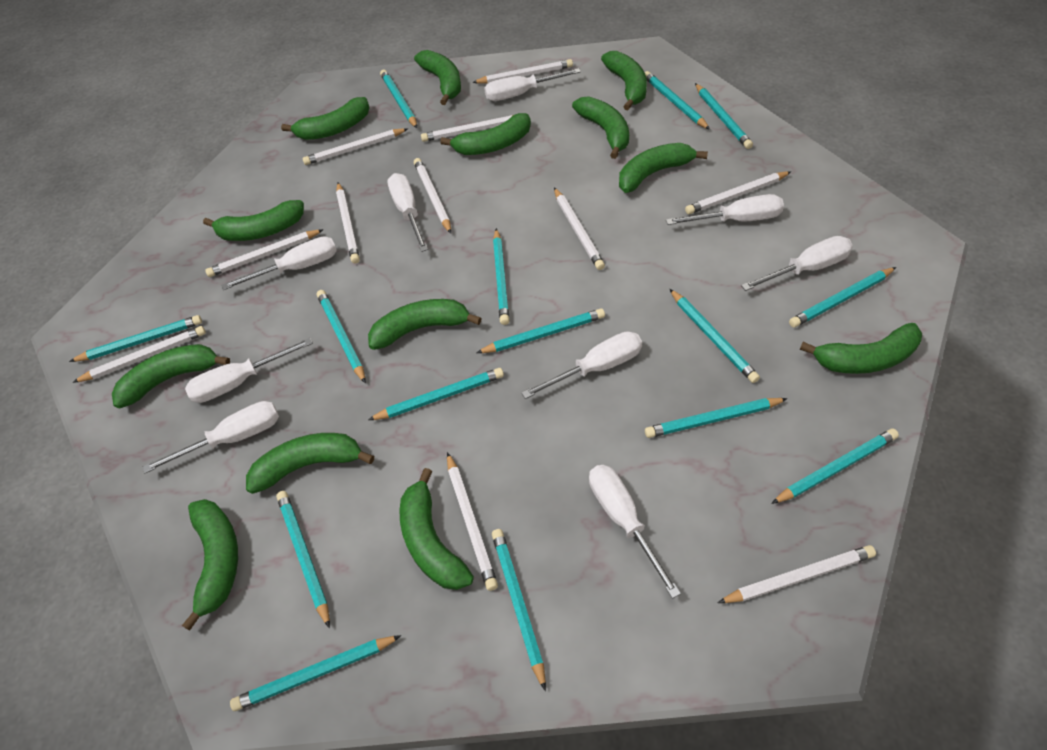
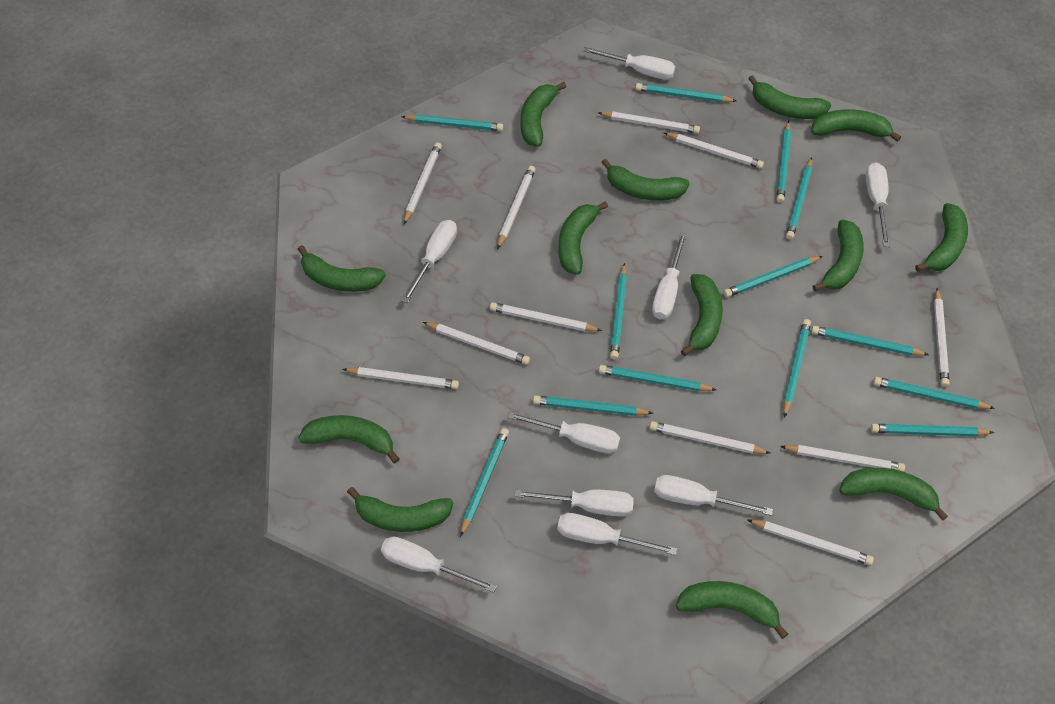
turquoise pencil: [69,315,202,362] [230,635,401,711] [276,491,330,628] [317,290,366,384] [368,368,504,420] [380,69,417,128] [476,308,605,353] [492,529,546,691] [493,228,510,325] [645,71,710,130] [645,398,788,438] [670,289,760,383] [695,83,753,149] [771,428,899,504] [789,267,896,327] = 15 -> [401,114,503,131] [460,428,509,537] [533,395,653,416] [599,365,716,391] [610,263,627,359] [635,83,736,103] [724,256,822,297] [777,121,791,203] [783,319,811,418] [786,157,812,240] [811,326,929,356] [871,424,994,436] [873,377,995,409] = 13

